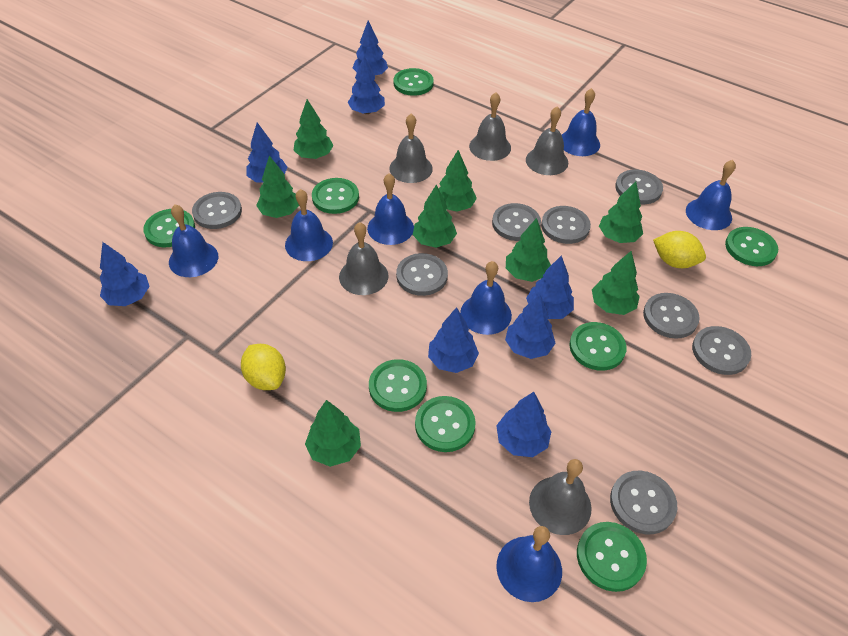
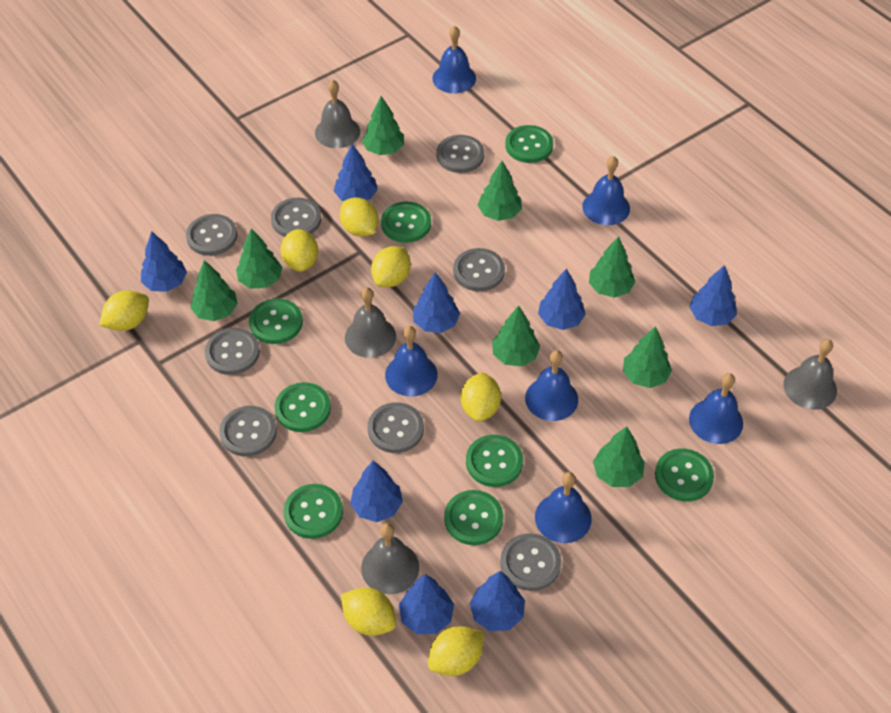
blue bell: [169,205,218,277] [285,189,333,261] [367,173,414,245] [460,261,512,335] [496,526,562,602] [562,88,600,156] [686,160,736,230] = 7 -> [385,326,438,397] [432,26,476,93] [525,350,578,421] [535,472,592,543] [582,156,630,225] [689,373,743,444] = 6
grey bell: [339,222,388,295] [389,114,433,183] [469,93,511,161] [526,107,568,175] [529,459,592,535] = 5 -> [315,80,360,148] [345,287,396,358] [361,523,419,594] [783,339,837,410] = 4
yellow lemon: [241,344,286,390] [653,231,706,268] = 2 -> [99,290,149,331] [281,229,318,272] [340,197,378,237] [341,587,396,636] [371,246,411,287] [428,626,484,676] [461,372,501,422] = 7

